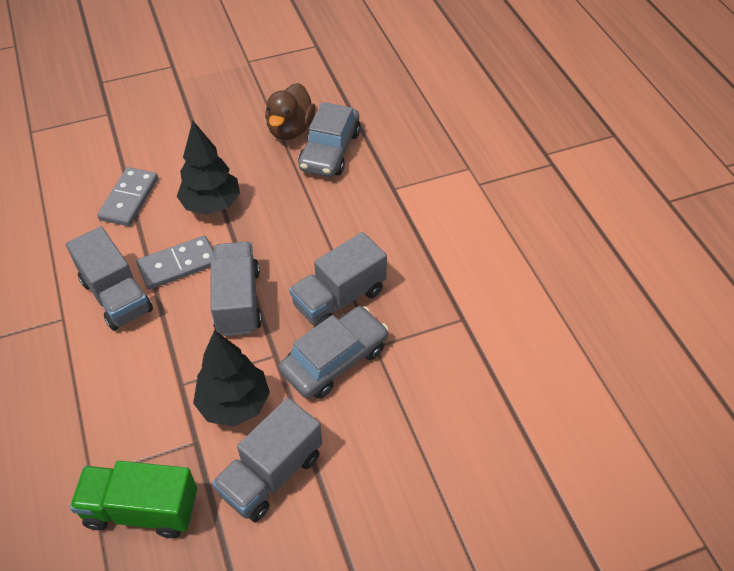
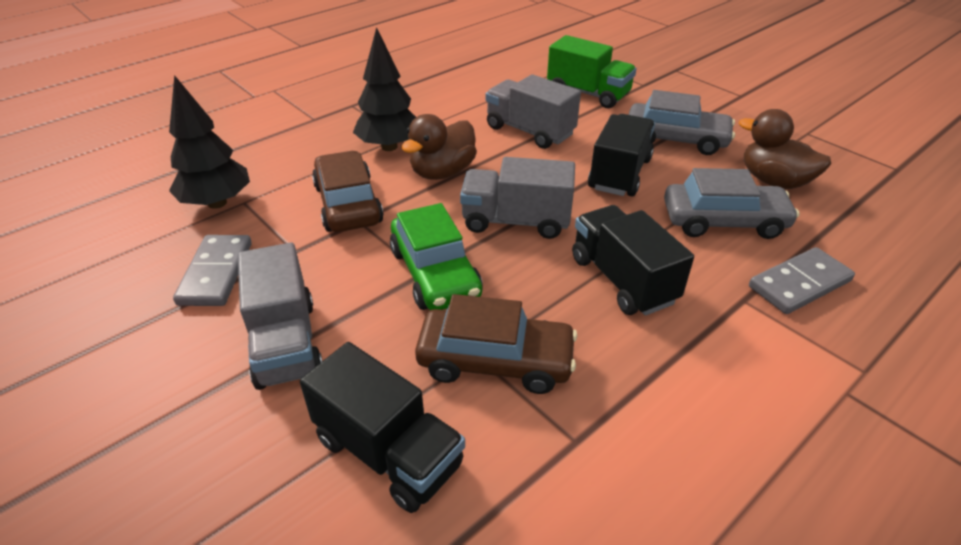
black truck: none = 0 -> [300,342,465,513] [572,205,694,316] [588,114,655,197] = 3
brown car: none = 0 -> [312,151,384,232] [415,294,577,394] = 2
brown duck: [265,83,316,140] = 1 -> [402,114,477,180] [739,109,831,189] = 2
green car: none = 0 -> [390,203,483,310] = 1
grey truck: [66,226,153,331] [210,242,262,336] [212,398,322,522] [289,232,387,326] = 4 -> [238,243,322,390] [460,157,575,239] [486,74,581,149] = 3

